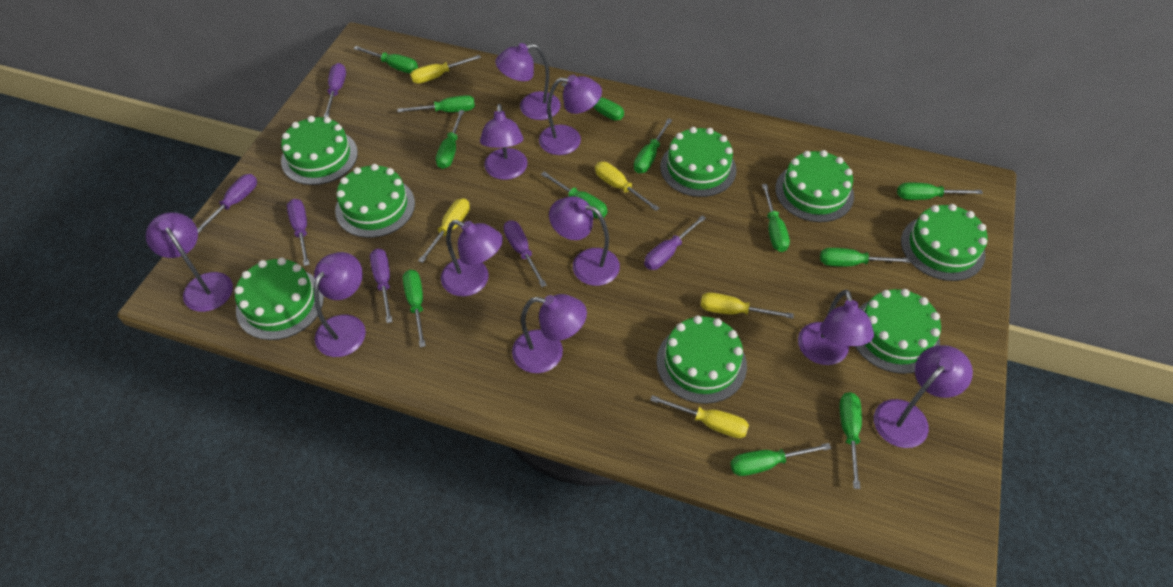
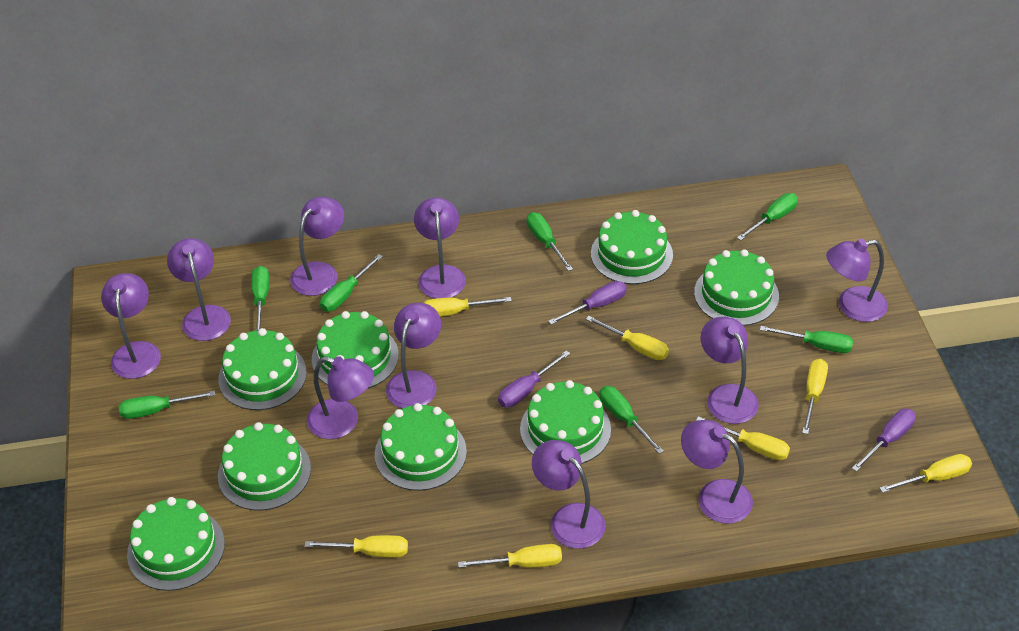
green screwdriver: [353,46,418,73] [398,95,475,112] [403,270,426,348] [436,110,464,169] [541,171,608,218] [561,82,624,120] [634,118,672,173] [730,443,832,476] [762,184,790,252] [820,248,911,266] [839,392,862,489] [897,183,983,200] = 12 -> [119,391,215,419] [252,266,269,331] [320,254,383,311] [527,212,573,271] [600,386,664,454] [737,193,798,241] [760,326,853,353] = 7
purple screwdriver: [197,174,257,234] [287,199,310,266] [324,63,346,118] [370,248,393,323] [504,220,547,287] [644,215,706,270] = 6 -> [498,350,570,408] [548,281,627,325] [852,409,916,472] = 3
yellow screwdriver: [410,55,481,84] [418,198,470,263] [595,162,659,211] [650,395,749,438] [701,292,794,319] = 5 -> [305,535,408,558] [423,297,512,317] [458,544,562,568] [586,316,669,360] [696,416,790,460] [802,359,828,434] [880,454,972,493] = 7

